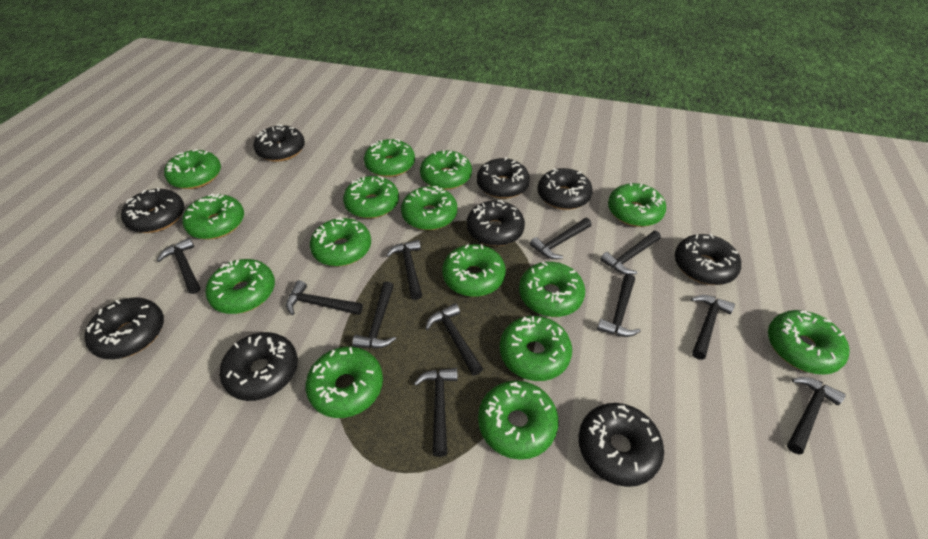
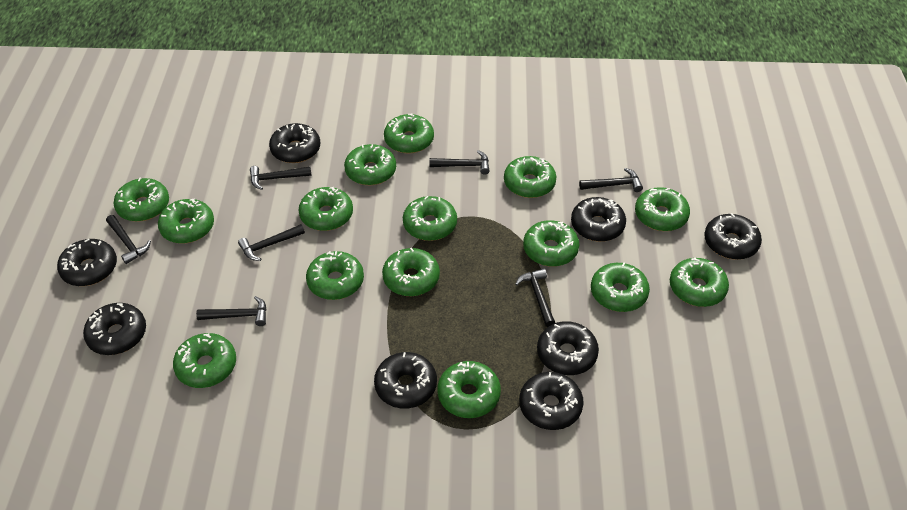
black donut: [84,297,164,359] [121,188,184,233] [220,332,298,401] [253,124,305,162] [467,200,525,246] [477,157,530,199] [538,168,593,210] [579,403,664,487] [675,234,741,285] = 9 -> [57,239,117,286] [83,303,146,355] [269,123,320,163] [374,352,437,409] [519,372,584,430] [537,321,599,375] [571,197,626,242] [704,213,762,260] = 8
black hammer: [157,238,200,294] [286,280,363,315] [352,281,396,348] [386,240,422,300] [414,368,458,457] [425,303,483,376] [530,218,592,259] [597,274,641,337] [600,231,661,275] [691,295,735,360] [787,377,846,454] = 11 -> [106,215,151,264] [196,296,266,326] [238,224,305,261] [250,166,312,190] [429,150,489,175] [515,268,555,327] [579,168,643,192] = 7

